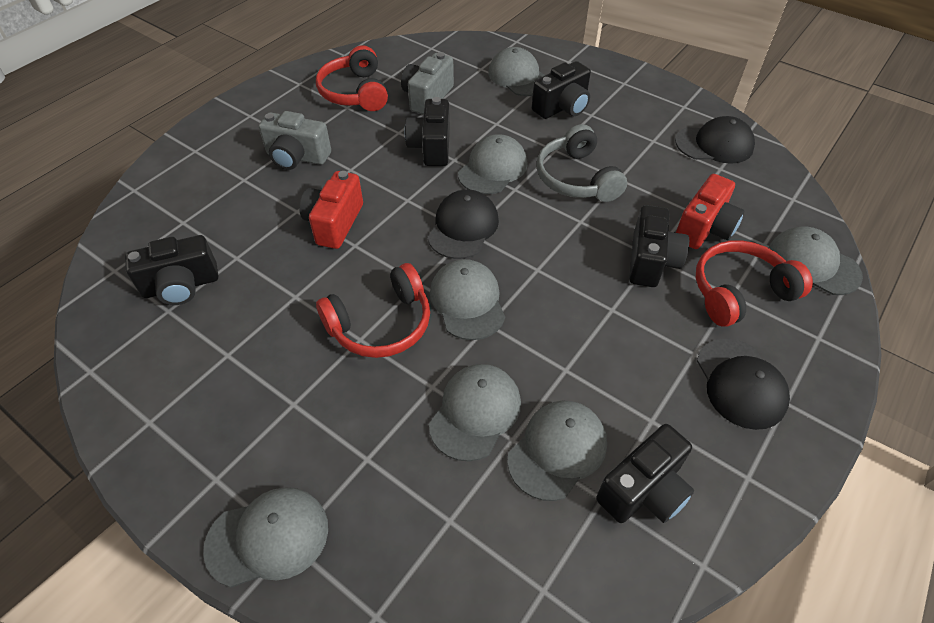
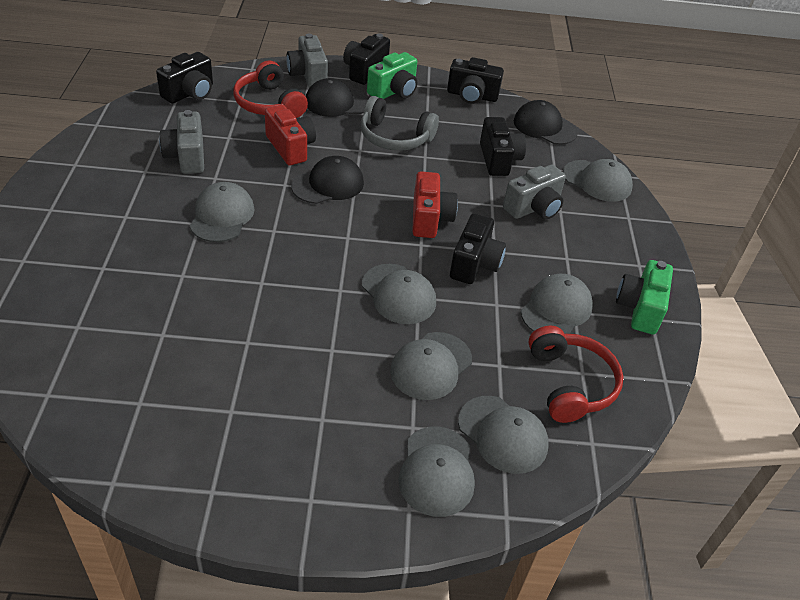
green camera: none = 0 -> [367,52,417,99] [616,260,673,335] = 2
grey camera: [259,111,331,170] [401,52,454,115] = 2 -> [159,110,204,174] [287,34,328,88] [503,165,566,219] = 3
red headphones: [316,45,388,111] [316,263,430,358] [696,240,813,327] = 3 -> [233,60,308,118] [528,326,623,423] = 2

